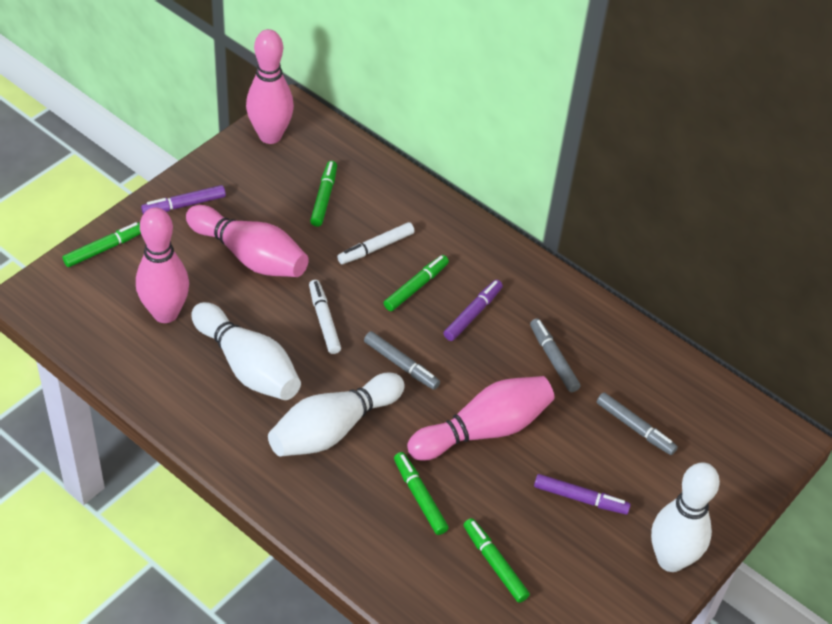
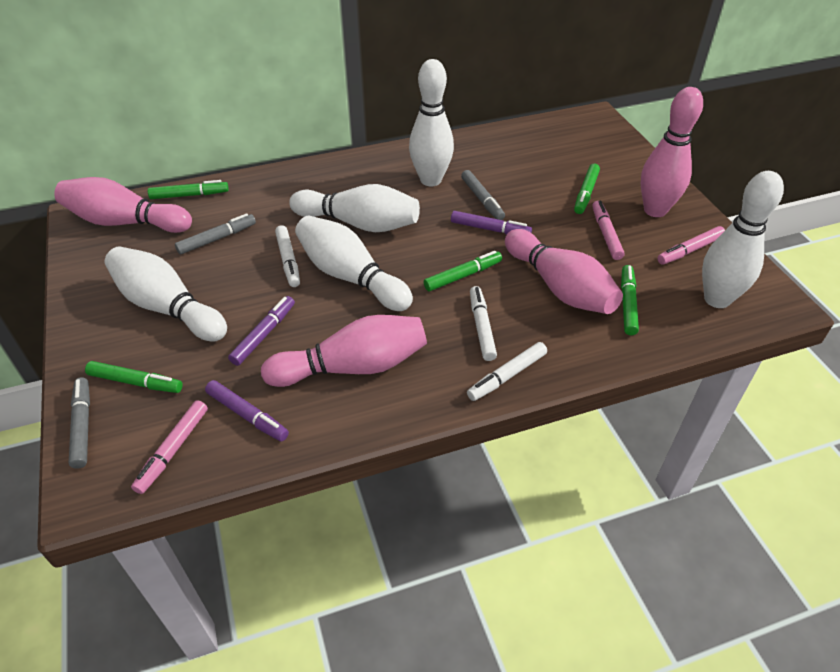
pink marker: none = 0 -> [131,400,208,494] [592,201,625,260] [657,226,725,264] = 3
white bowling pin: [191,302,301,400] [268,372,405,457] [651,462,720,572] = 3 -> [104,246,227,341] [289,184,420,232] [295,216,413,311] [409,59,454,186] [702,171,784,308] = 5
white marker: [309,280,341,354] [337,222,415,264] = 2 -> [275,225,300,287] [467,342,547,401] [470,286,497,361] = 3

